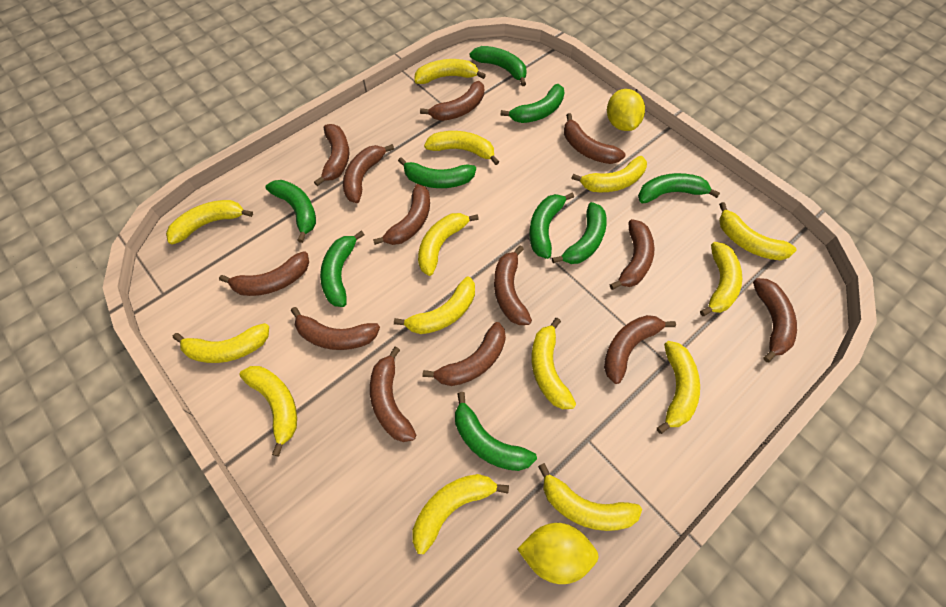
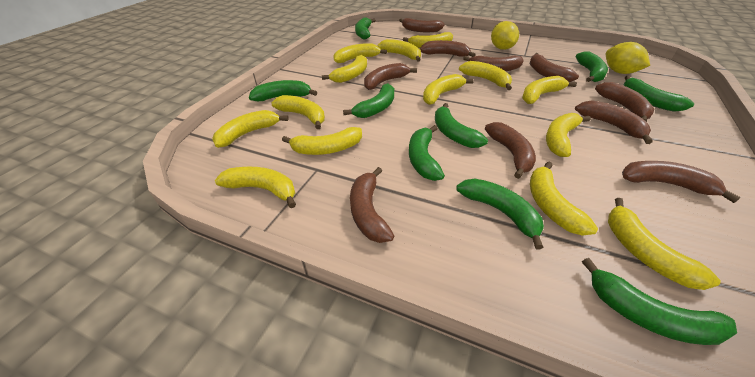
brown banana: [219,251,309,296] [291,307,380,350] [314,124,349,186] [343,144,394,203] [370,347,416,442] [373,184,430,245] [420,81,484,121] [423,322,506,386] [494,245,532,325] [564,113,625,164] [604,315,676,384] [610,219,654,290] [753,278,797,362] = 13 -> [350,167,394,243] [364,63,417,90] [399,18,444,32] [420,40,475,57] [463,56,524,71] [485,122,536,179] [529,53,579,82] [575,100,653,144] [595,82,655,122] [622,161,741,203] = 10

